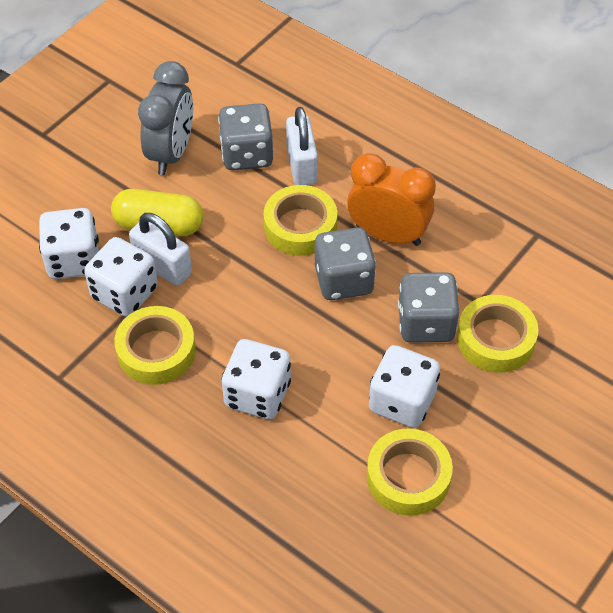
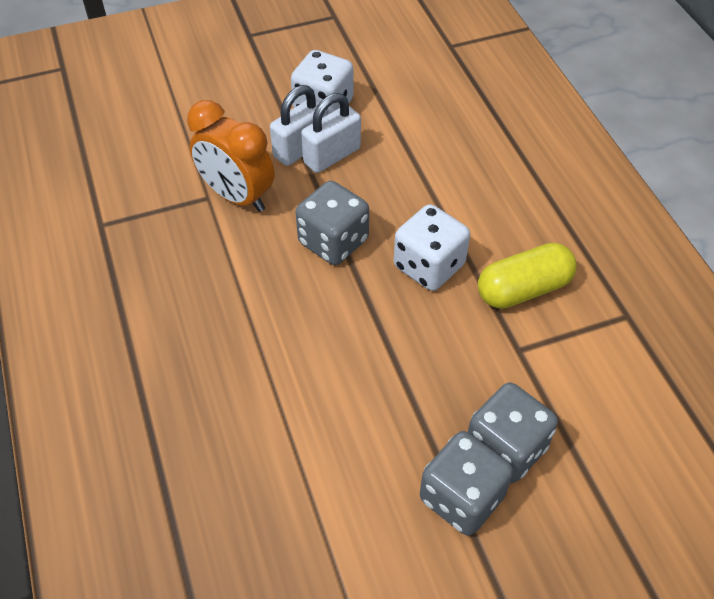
grey clock: [138,61,193,175] = 1 -> none = 0
white dice: [39,208,99,279] [84,237,158,317] [222,339,291,419] [369,345,440,428] = 4 -> [291,50,353,114] [394,204,470,291] = 2
yellow tape: [114,306,196,385] [264,185,337,256] [367,428,453,516] [457,295,538,373] = 4 -> none = 0

